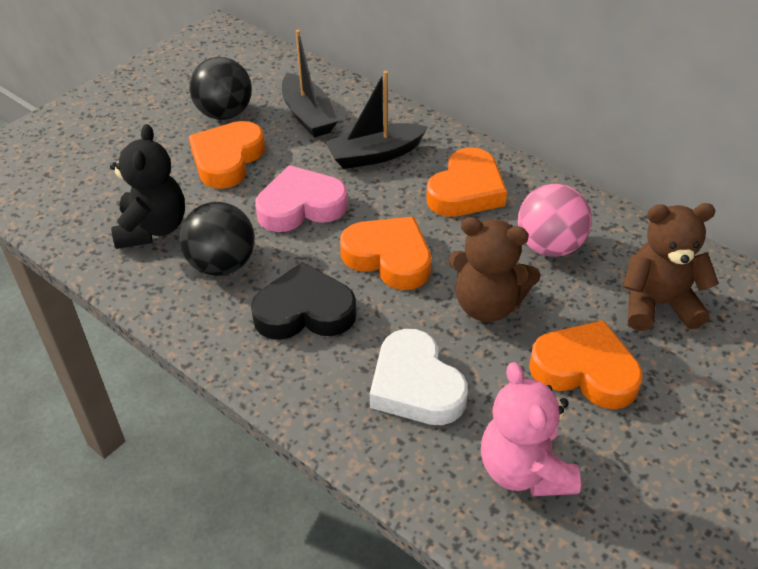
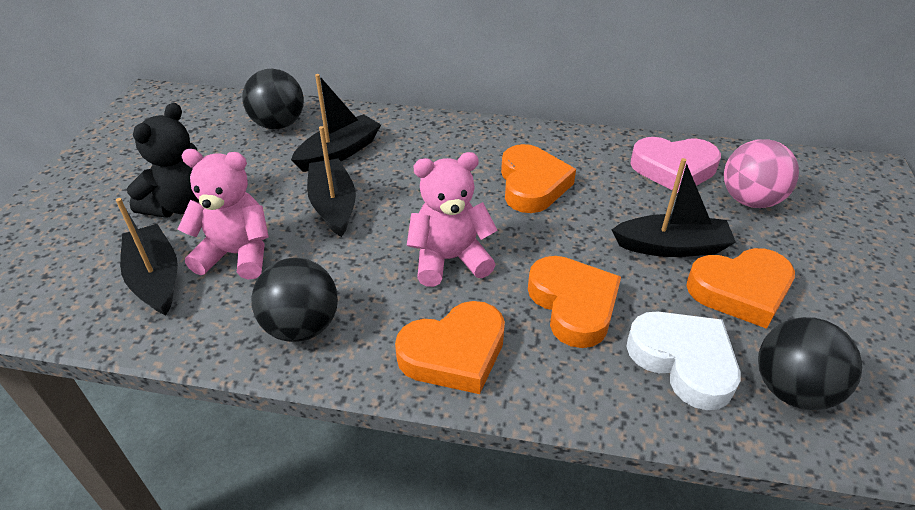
black ball: [180,202,255,276] [189,57,252,120] = 2 -> [242,69,304,129] [251,258,338,342] [758,317,862,410] = 3
black boat: [282,30,338,138] [325,71,428,169] = 2 -> [116,198,178,316] [291,74,381,172] [307,126,356,237] [611,158,736,257] = 4
black heart: [251,262,357,340] = 1 -> none = 0
brown teddy bear: [448,217,541,322] [622,203,719,331] = 2 -> none = 0
pink teddy bear: [481,362,581,497] = 1 -> [178,149,269,279] [407,152,498,287] = 2

